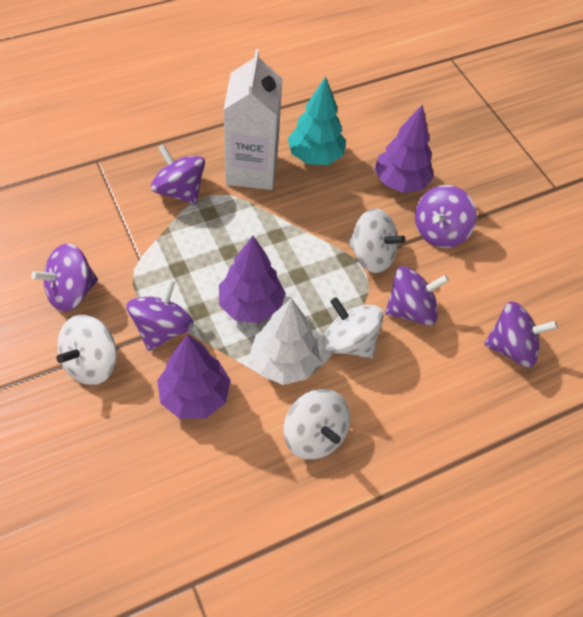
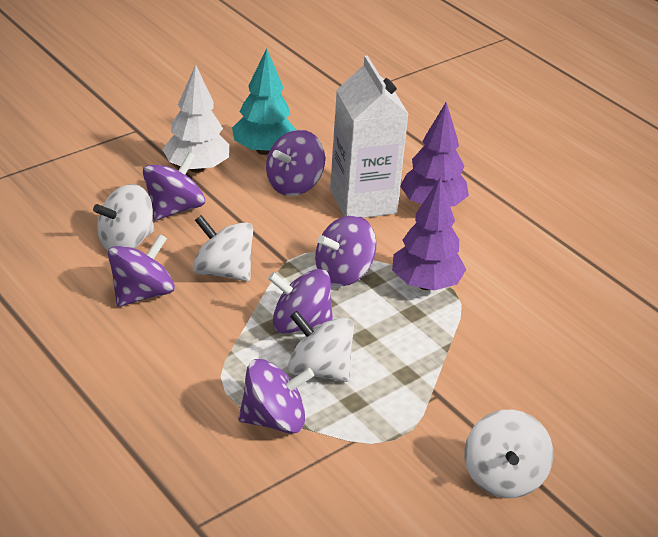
purple tree: [157,334,231,419] [219,236,286,324] [374,104,434,193] = 3 -> [392,177,466,290] [400,102,469,206] = 2

